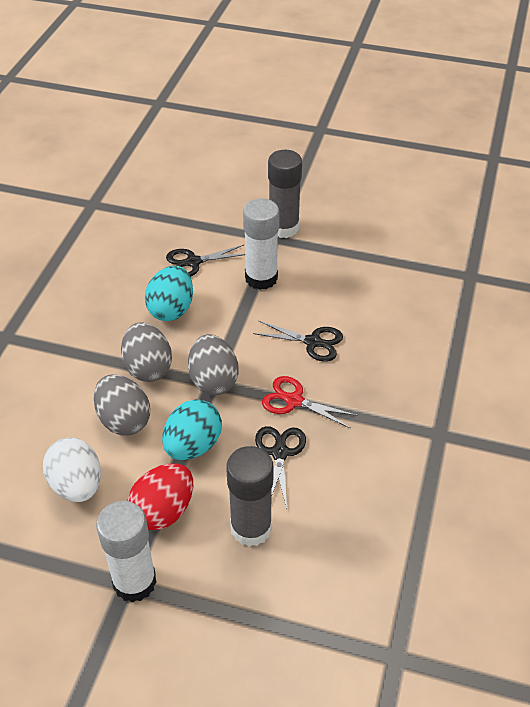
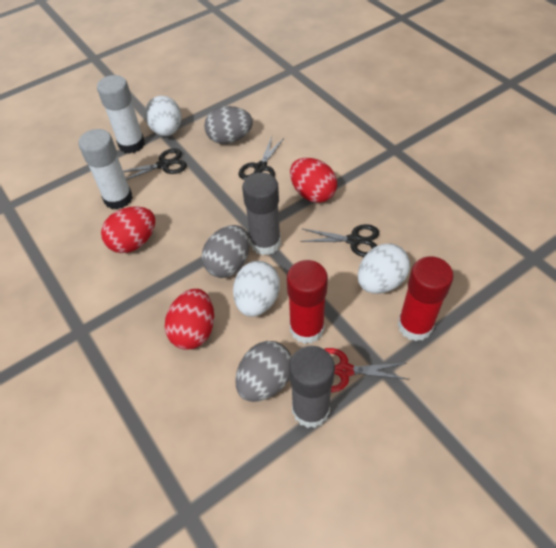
red egg: [128,463,193,530] = 1 -> [101,207,155,253] [165,289,214,350] [290,158,337,203] = 3
red glue stick: none = 0 -> [287,260,328,344] [398,256,454,341] = 2
turquoise egg: [145,266,193,321] [162,399,222,460] = 2 -> none = 0
white egg: [43,437,101,502] = 1 -> [145,96,181,136] [233,261,280,317] [358,244,410,294] = 3

